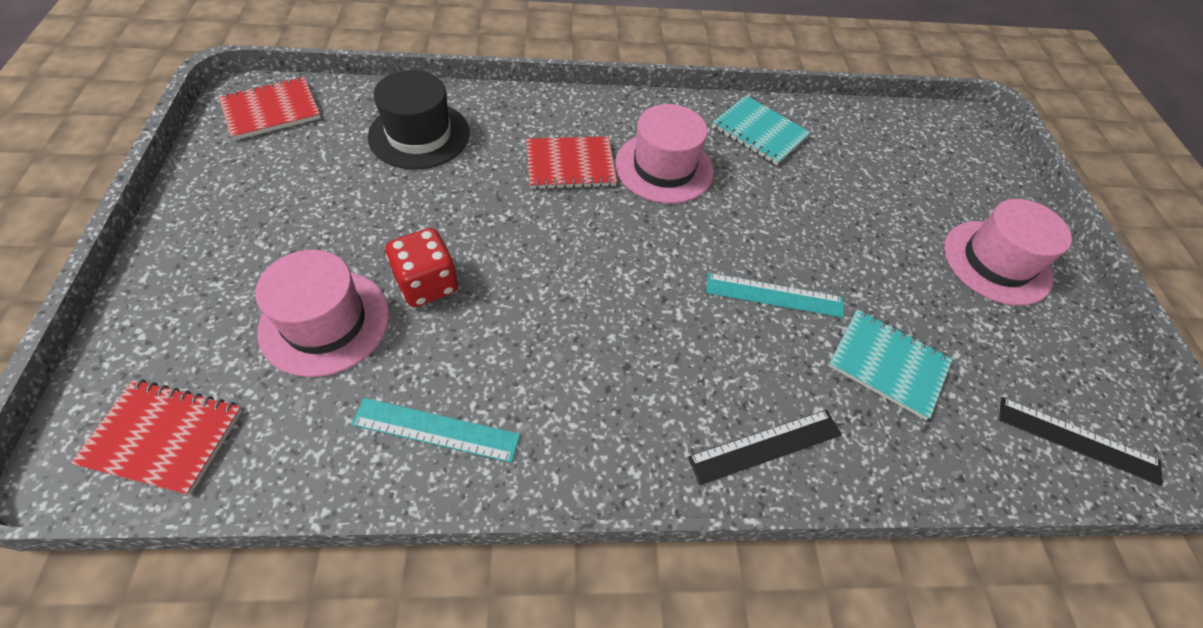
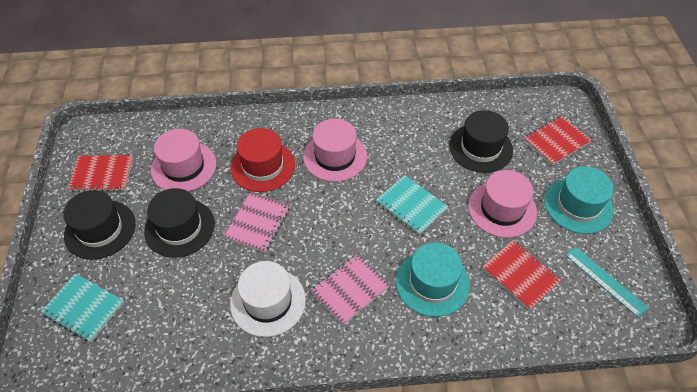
black hat: [368,70,470,169] = 1 -> [63,190,136,260] [144,188,215,258] [449,110,513,173] = 3
black ruler: [688,410,842,485] [999,397,1163,486] = 2 -> none = 0
pink notebook: none = 0 -> [224,192,290,253] [310,255,389,326] = 2
red dice: [385,228,458,307] = 1 -> none = 0
red hat: none = 0 -> [230,128,295,192] = 1
turquoise hat: none = 0 -> [396,242,470,317] [544,166,614,234] = 2
turquoise ruler: [351,398,520,463] [706,273,844,318] = 2 -> [565,247,648,317] = 1
white hat: none = 0 -> [230,261,306,337] = 1

